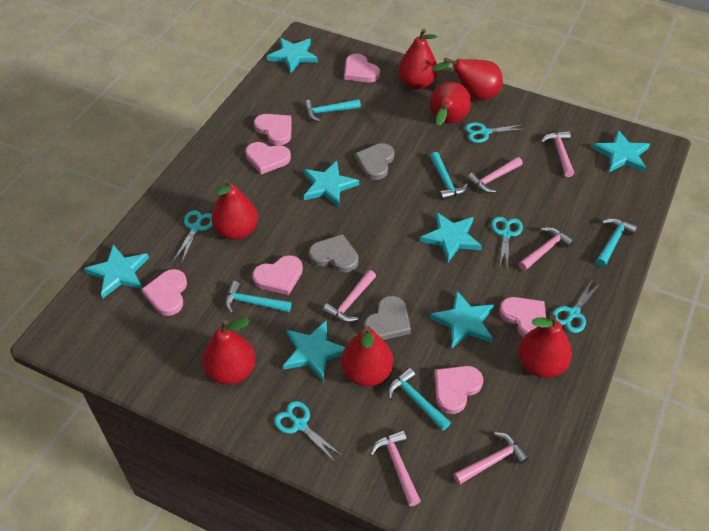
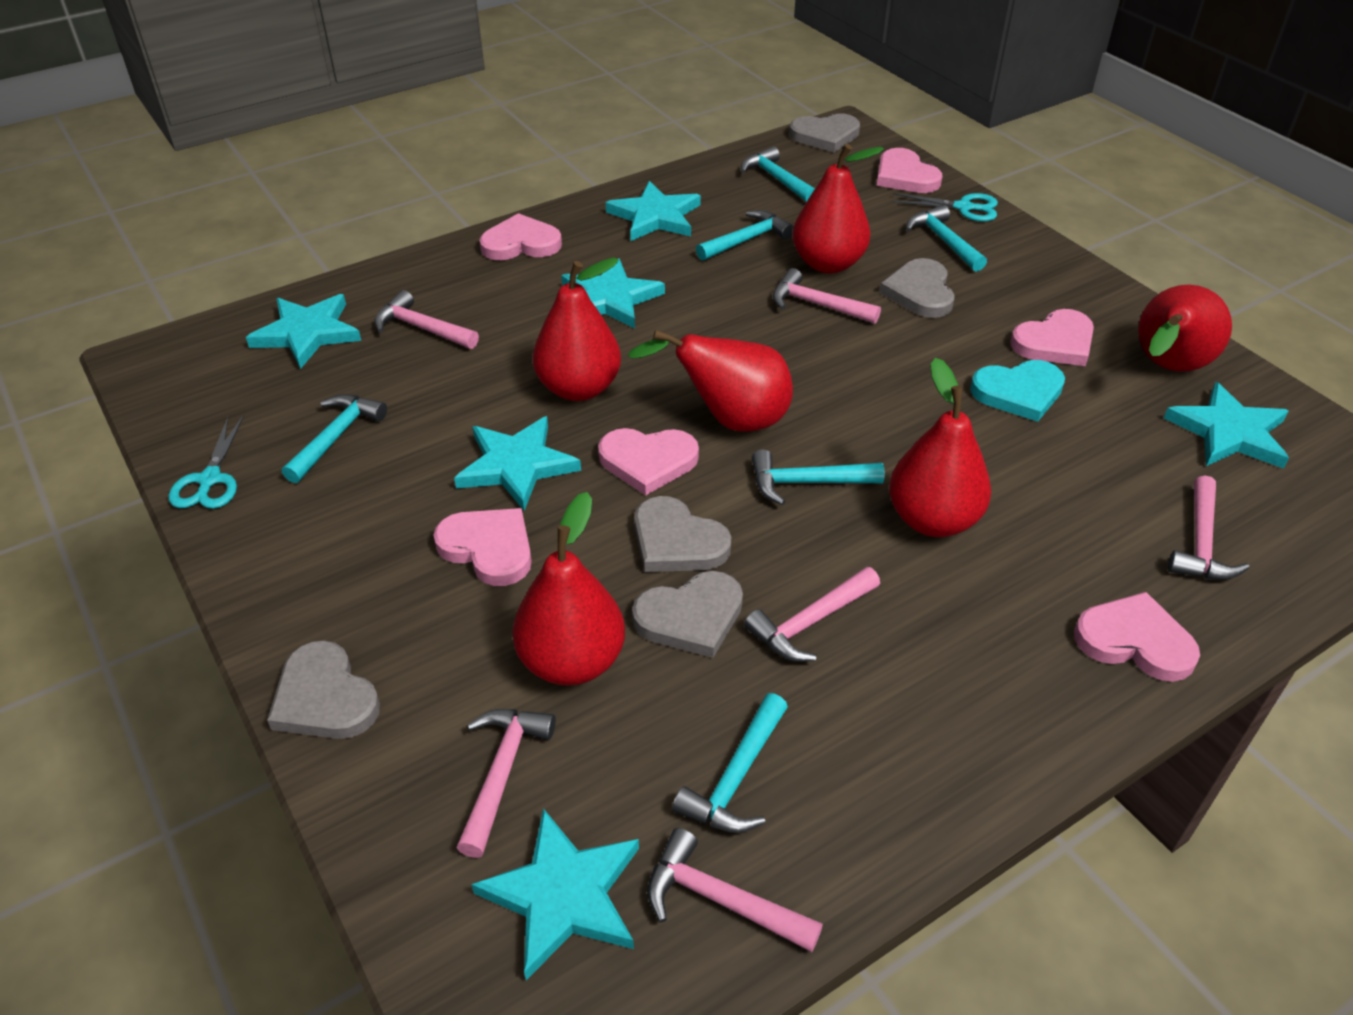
grey heart: [309,234,358,272] [355,143,395,180] [364,296,411,340] = 3 -> [267,640,380,739] [632,571,743,658] [635,496,731,572] [789,113,860,152] [880,258,955,318] = 5
pink heart: [141,269,187,316] [245,142,291,174] [252,255,303,295] [254,114,292,145] [345,54,380,82] [434,366,483,414] [499,297,546,337] = 7 -> [433,508,532,586] [479,213,562,260] [598,428,699,495] [877,148,943,193] [1010,309,1094,366] [1074,592,1200,682] = 6
red pear: [202,318,256,385] [211,179,258,240] [341,326,393,387] [398,29,438,90] [430,82,471,126] [432,58,503,101] [518,315,572,378] = 7 -> [512,492,625,686] [532,257,621,401] [628,330,793,432] [792,144,884,274] [889,358,991,537] [1138,285,1232,372] = 6
turquoise hammer: [225,281,291,314] [304,99,361,122] [388,368,451,431] [430,152,468,200] [596,218,638,267] = 5 -> [282,394,387,483] [672,693,788,833] [696,210,794,261] [741,146,815,202] [752,449,885,505] [906,205,987,272] = 6
turquoise heart: none = 0 -> [970,360,1065,422] = 1
turquoise scissors: [174,210,213,262] [274,401,341,460] [465,122,525,143] [491,217,523,269] [552,279,600,333] = 5 -> [168,415,244,509] [892,193,998,222] = 2
turquoise star: [84,244,149,298] [267,38,318,73] [283,320,345,381] [303,161,359,207] [420,212,482,262] [430,291,494,349] [592,130,650,172] = 7 -> [246,294,361,369] [454,416,581,511] [471,808,639,980] [561,258,665,328] [606,181,701,241] [1164,382,1289,469] = 6

